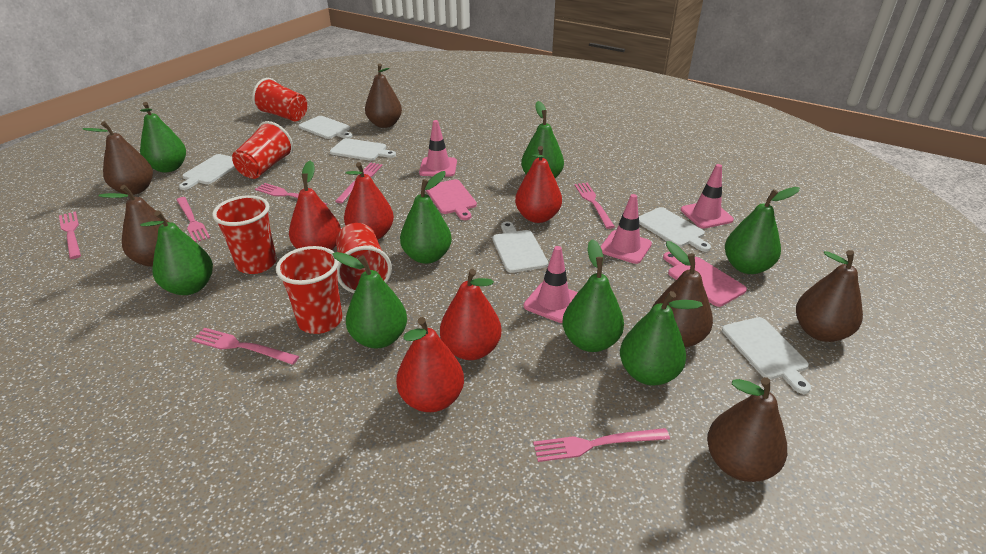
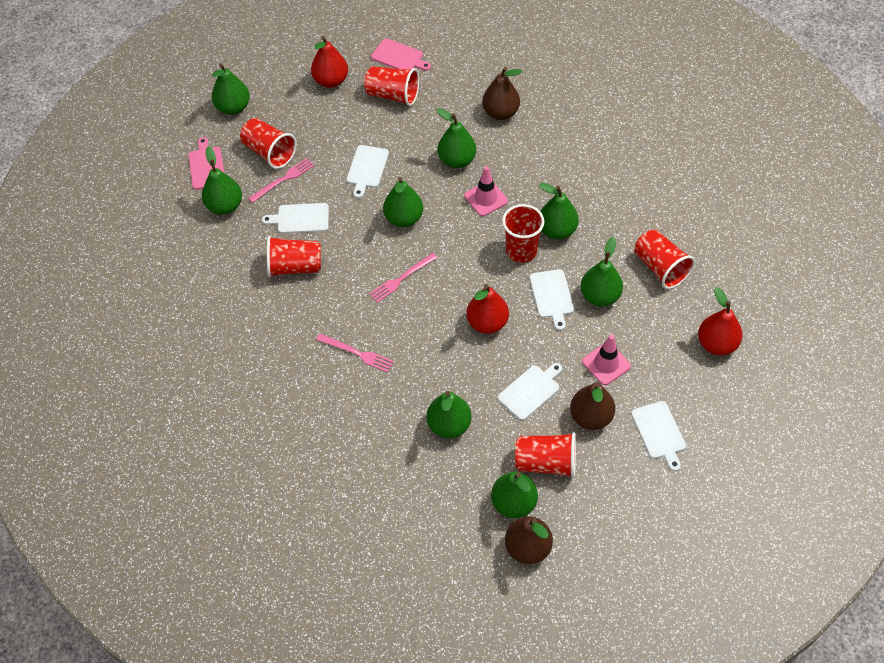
brown pear: [82,121,153,195] [99,185,168,267] [365,63,402,128] [652,241,713,348] [707,377,787,482] [796,250,863,342] = 6 -> [482,67,522,120] [505,516,553,564] [570,382,615,430] = 3
pink fork: [59,211,81,259] [176,197,210,242] [192,328,299,365] [255,183,327,206] [335,163,383,203] [533,428,670,462] [574,183,615,229] = 7 -> [248,158,315,203] [316,333,394,373] [369,253,438,303] = 3
pink traffic cone: [419,120,457,176] [524,246,578,323] [600,194,652,264] [681,164,734,228] = 4 -> [464,166,508,216] [582,335,631,385] = 2
red cup: [212,195,277,274] [232,121,294,179] [252,78,307,121] [276,246,342,334] [336,223,392,293] = 5 -> [240,118,297,169] [267,236,321,277] [364,66,419,106] [502,204,545,263] [515,432,576,478] [634,230,695,289] = 6
red pear: [289,161,341,250] [344,162,394,240] [396,317,464,412] [440,269,502,360] [515,146,562,223] = 5 -> [311,36,348,88] [466,284,509,334] [698,287,743,355] = 3
white cutting board: [179,154,235,190] [298,116,353,139] [330,138,396,161] [492,222,548,273] [639,207,711,252] [722,317,811,394] = 6 -> [262,203,329,233] [346,145,389,198] [498,363,562,420] [530,269,574,330] [631,401,686,471] = 5

